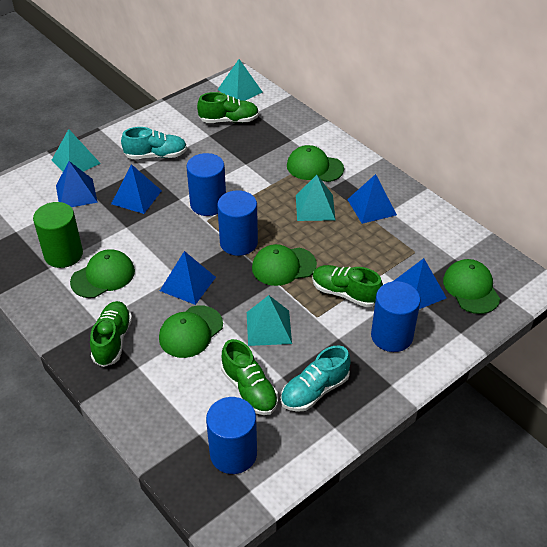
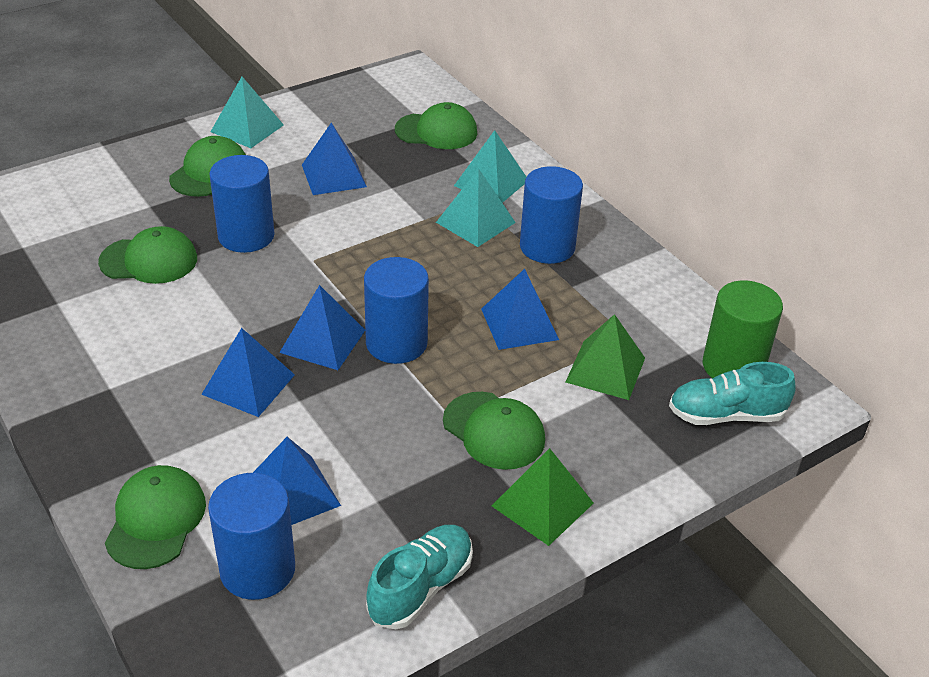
green pyramid: none = 0 -> [492,448,594,546] [566,314,645,400] = 2
green shoe: [90,301,132,367] [197,92,259,123] [221,339,278,415] [312,265,383,307] = 4 -> none = 0
turquoise pyramid: [52,129,101,172] [217,59,263,101] [247,295,292,346] [296,175,335,221] = 4 -> [211,77,284,148] [436,168,516,247] [454,130,526,203] = 3

